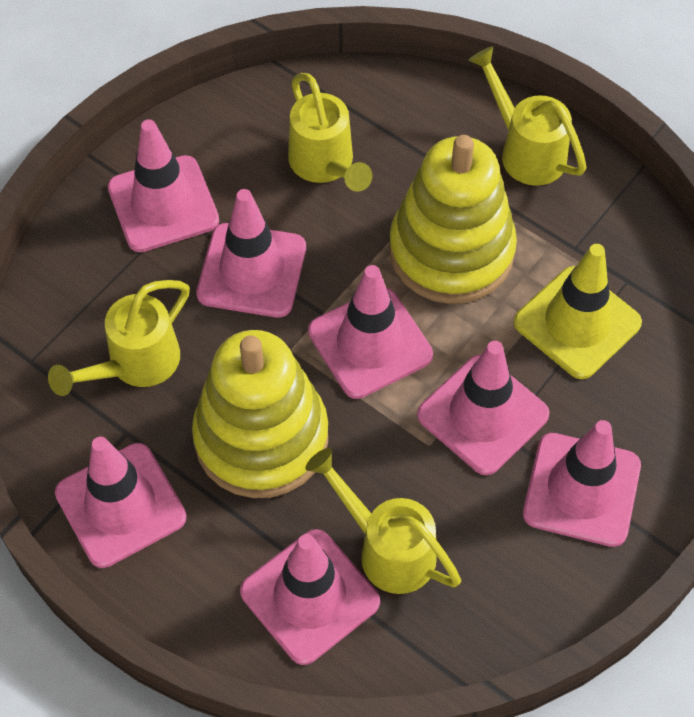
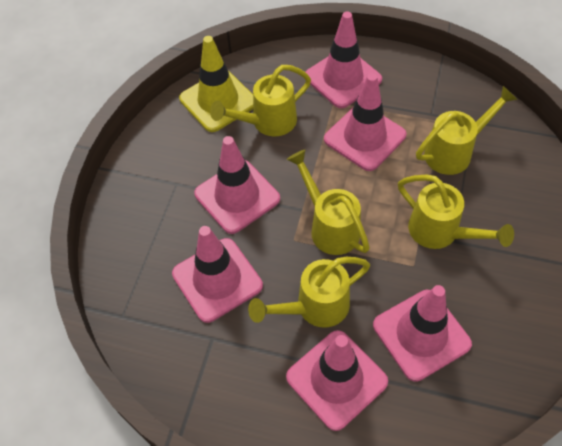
pink traffic cone: [55,437,187,568] [108,119,219,252] [196,189,306,318] [240,529,380,665] [308,265,433,399] [417,341,550,475] [523,420,641,547] = 7 -> [172,226,263,323] [194,136,280,234] [286,330,388,431] [305,11,382,108] [324,73,406,171] [373,285,472,382] = 6
yellow stacking toy: [192,330,328,498] [389,135,517,304] = 2 -> none = 0
yellow watering can: [48,280,190,396] [288,73,373,192] [305,448,461,594] [468,46,587,186] = 4 -> [210,65,311,136] [248,257,370,328] [287,150,370,255] [398,174,514,249] [416,86,518,175] = 5

